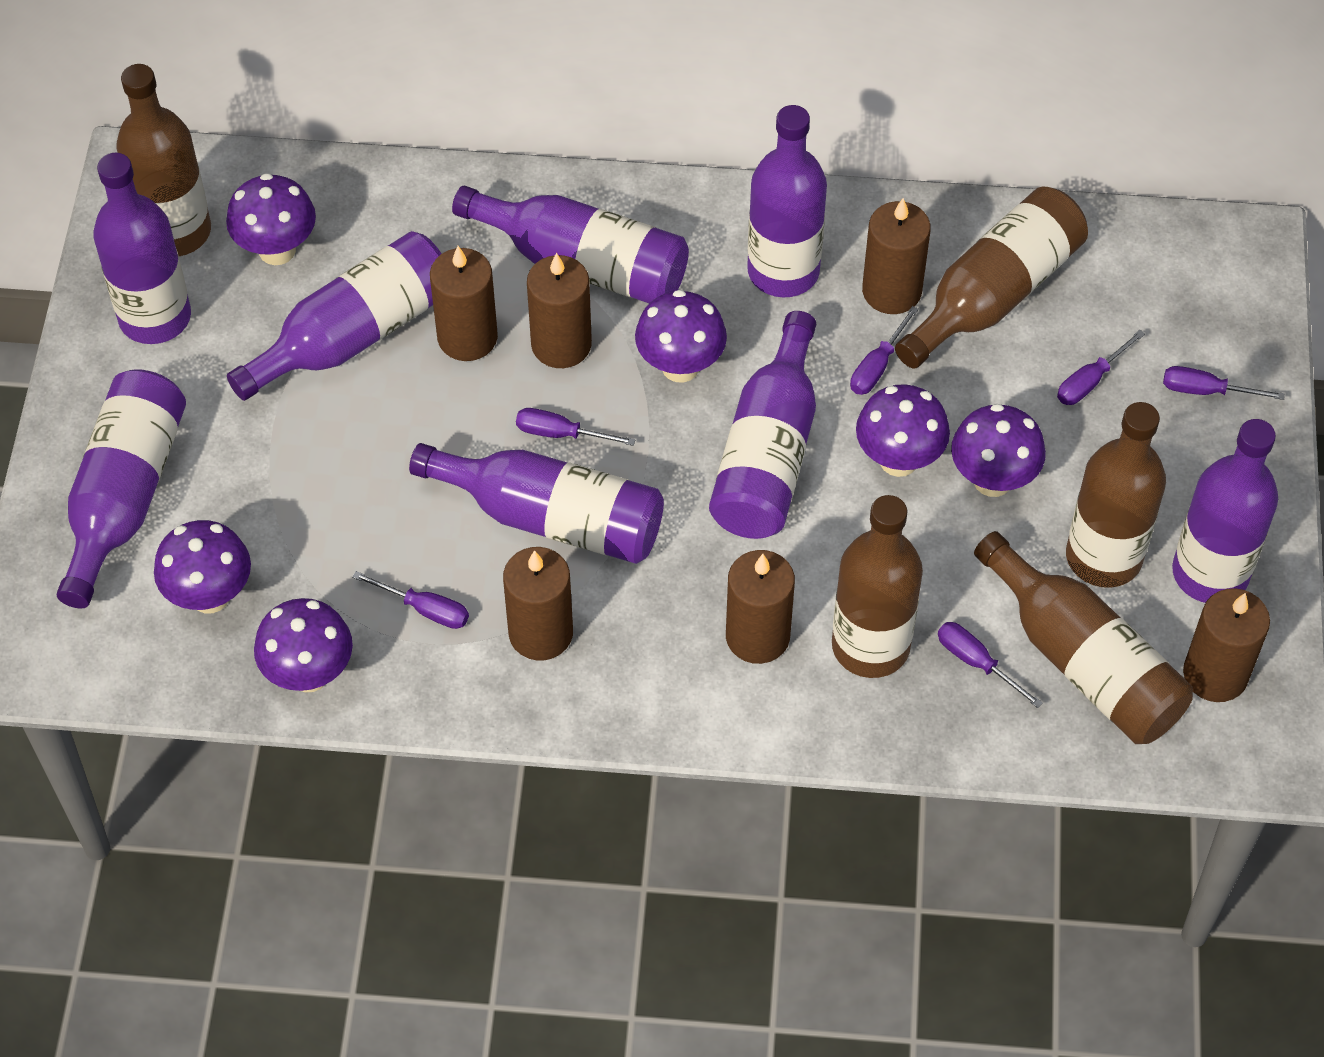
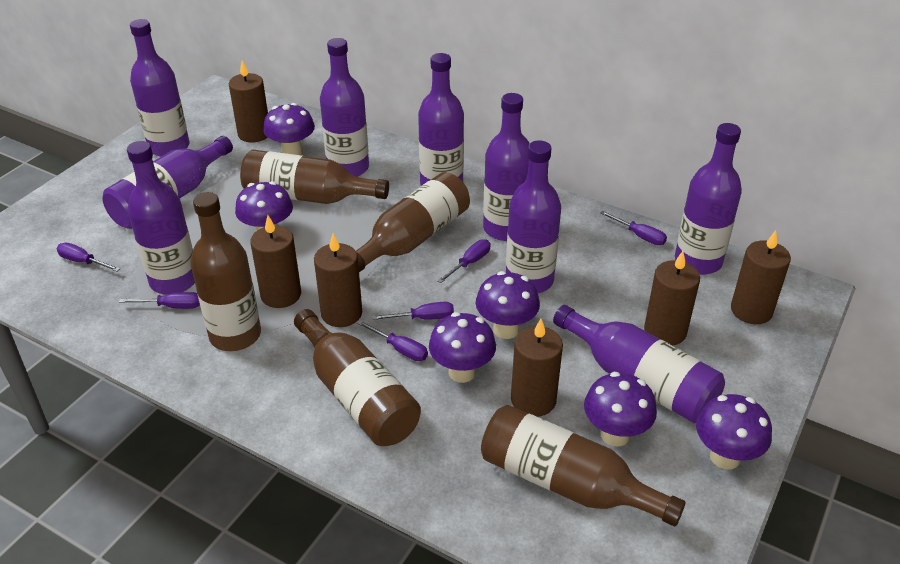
purple bottle: [57,369,186,609] [93,153,191,344] [227,231,442,401] [409,443,664,564] [452,186,689,303] [709,311,816,539] [747,105,827,297] [1172,419,1278,603] = 8 -> [103,136,233,229] [127,141,195,295] [130,19,189,157] [320,38,369,177] [418,53,464,186] [483,93,530,241] [506,140,561,293] [553,305,725,423] [675,123,742,275] = 9

